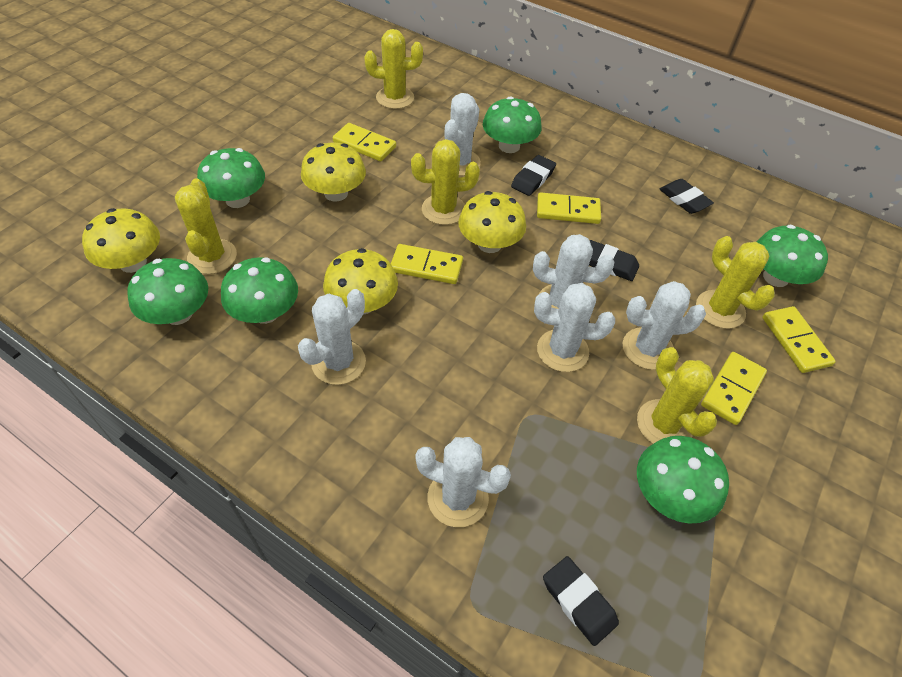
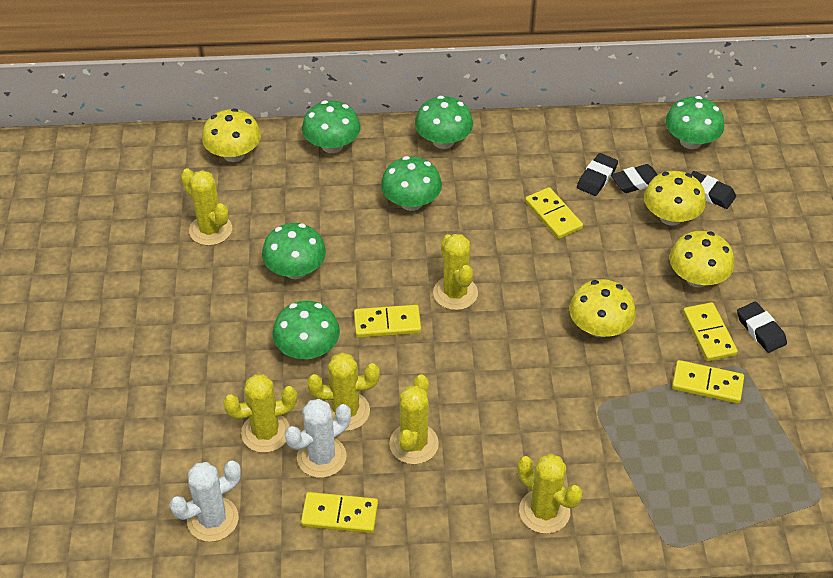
white cactus: [298,289,366,385] [415,437,511,527] [445,93,481,176] [533,234,614,309] [534,283,615,372] [623,281,706,370] = 6 -> [170,461,241,542] [285,399,351,478] = 2
yellow cactus: [175,178,237,274] [364,29,423,109] [411,139,480,225] [637,347,717,444] [696,236,775,329] = 5 -> [181,168,232,246] [223,374,297,453] [307,353,380,431] [389,374,439,464] [433,234,478,310] [517,454,582,534] = 6

